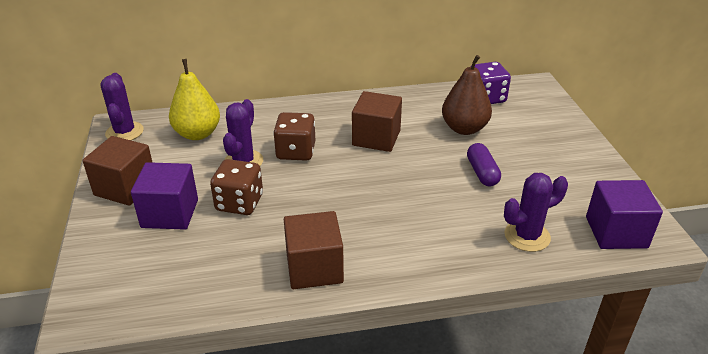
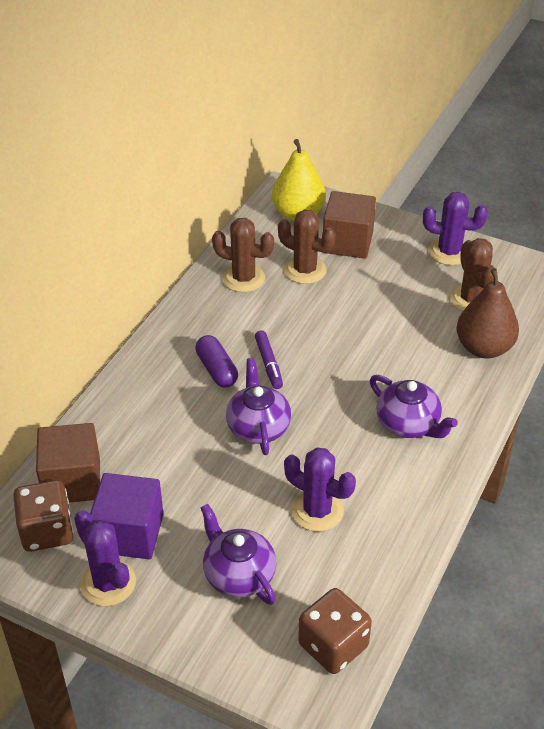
brown cactus: none = 0 -> [212,218,274,292] [278,210,336,284] [450,238,494,312] = 3
brown cube: [82,136,153,206] [284,211,344,289] [352,91,402,152] = 3 -> [36,423,100,503] [323,191,376,259] = 2
purple cube: [131,162,198,230] [586,180,663,249] = 2 -> [90,473,164,559] = 1
purple dice: [471,62,511,104] = 1 -> none = 0
purple marker: none = 0 -> [255,330,283,389] = 1
purple teapot: none = 0 -> [201,504,276,605] [226,358,291,455] [370,375,458,438] = 3

